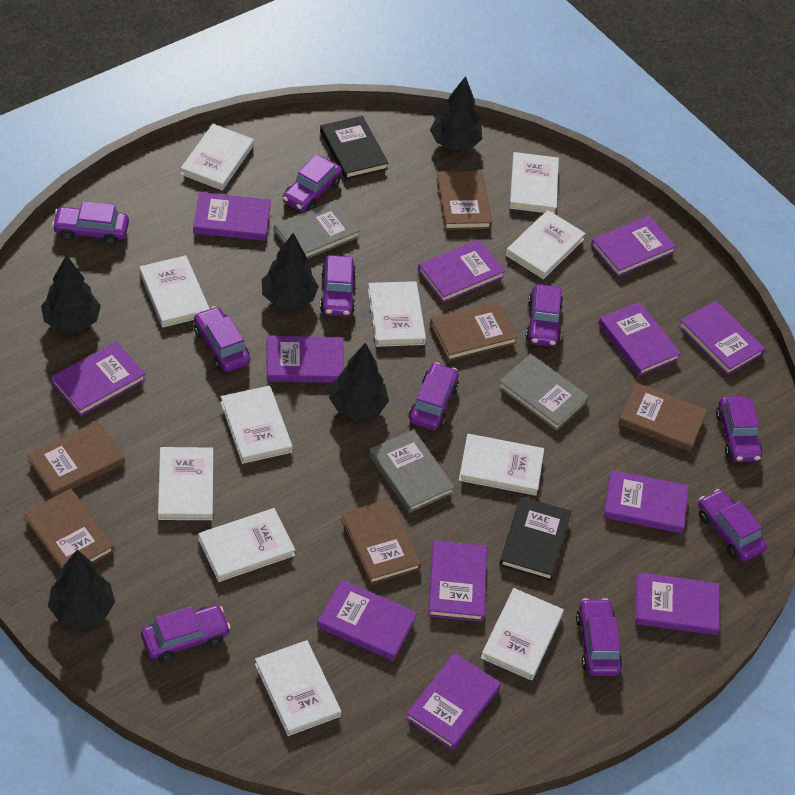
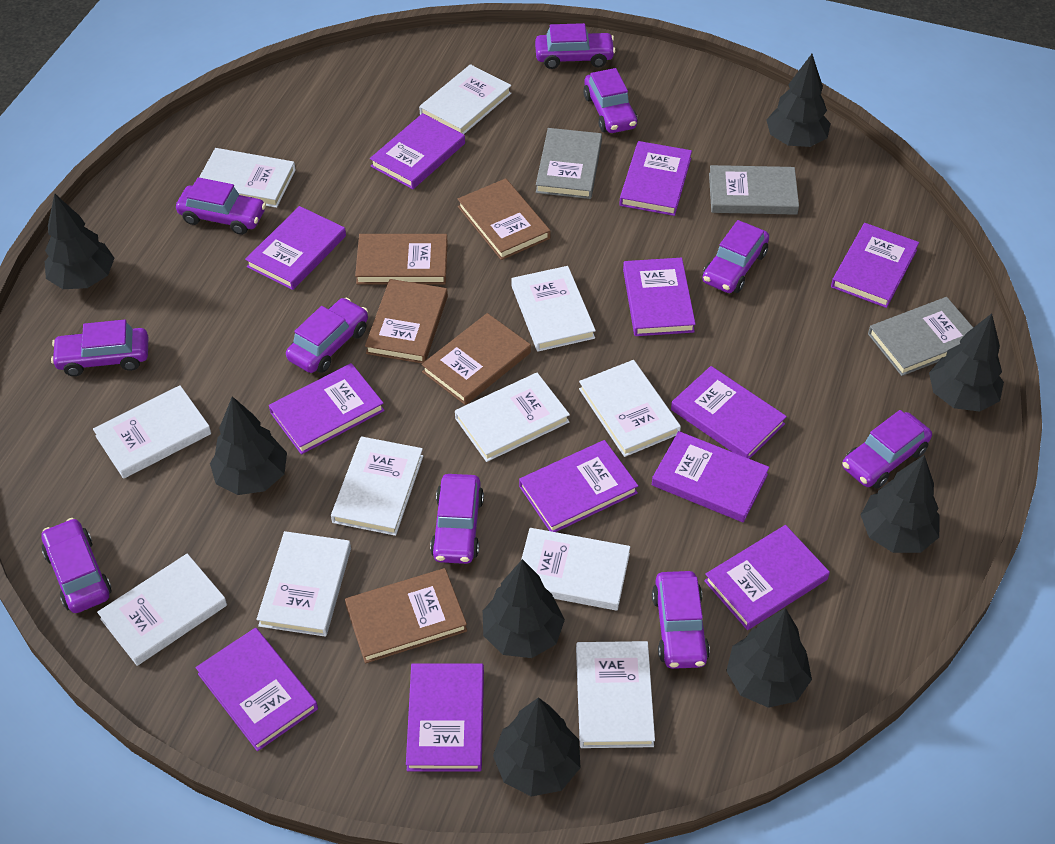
black book: [320,116,389,180] [499,496,571,581] = 2 -> none = 0
black tree: [41,255,101,332] [48,550,115,628] [262,233,319,309] [329,343,389,420] [430,76,482,150] = 5 -> [45,194,114,289] [210,396,287,495] [483,559,565,658] [493,697,581,797] [726,608,812,708] [766,54,831,147] [861,455,940,553] [929,314,1004,412] = 8
brown book: [24,488,114,570] [27,421,125,497] [341,499,421,585] [430,301,518,361] [436,171,492,230] [618,383,707,452] = 6 -> [345,568,467,663] [355,234,448,284] [365,279,448,363] [421,313,531,405] [458,178,551,260] = 5

